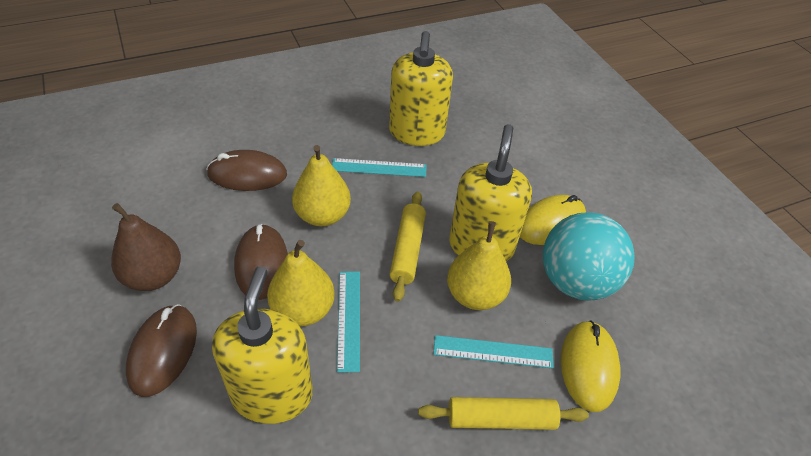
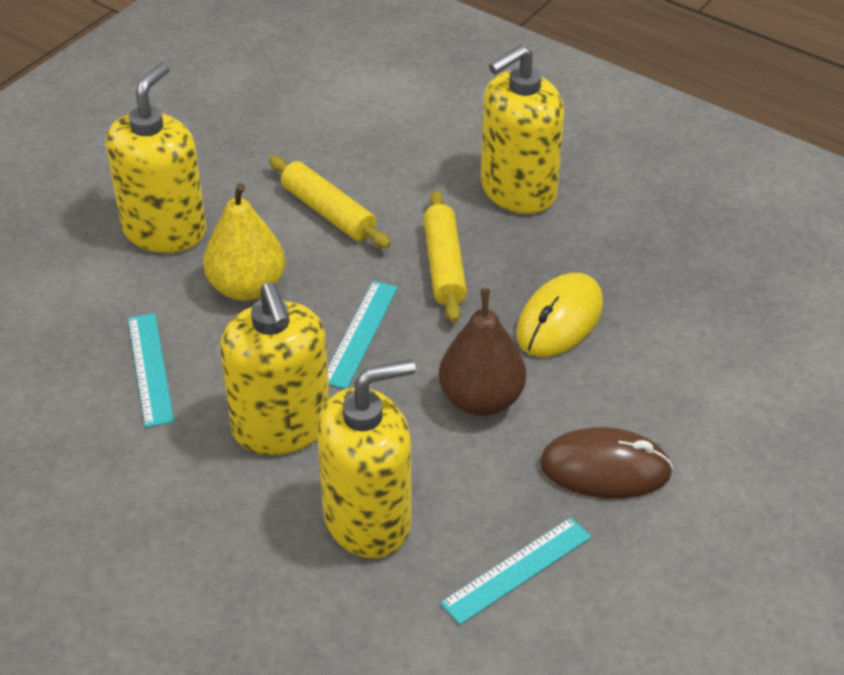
brown mouse: [126,304,197,397] [207,150,287,191] [234,224,288,300] = 3 -> [539,427,673,498] = 1
turquoise ball: [543,212,635,301] = 1 -> none = 0
yellow mouse: [520,195,586,245] [561,320,620,412] = 2 -> [516,273,603,357] = 1
yellow pear: [267,240,335,326] [292,145,351,226] [447,221,511,310] = 3 -> [203,183,285,301] = 1
yellow soap dispenser: [212,266,313,424] [389,31,453,146] [449,124,532,261] = 3 -> [105,62,206,253] [220,282,330,455] [317,359,416,558] [481,44,564,214] = 4

